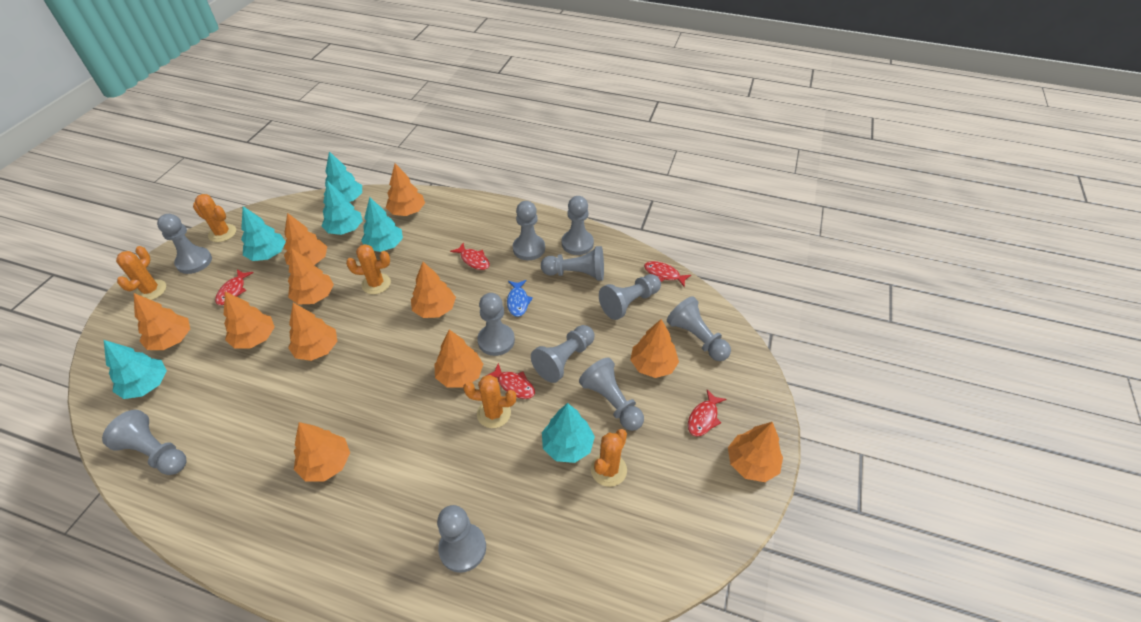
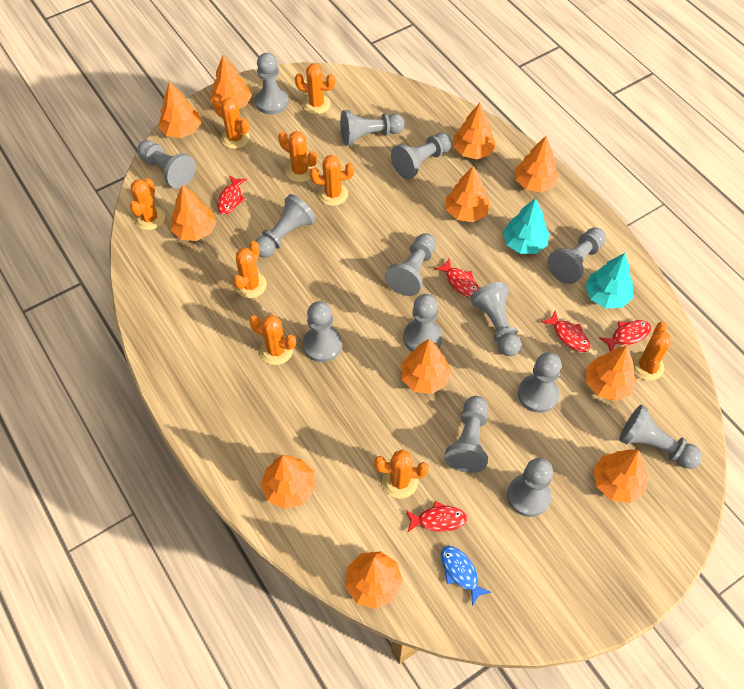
grey pawn: [102,410,186,475] [157,214,212,274] [437,505,486,573] [477,293,515,356] [513,201,545,260] [531,325,594,383] [541,246,604,281] [562,196,594,255] [579,357,644,431] [599,274,661,320] [667,296,731,361] = 11 -> [137,140,196,189] [255,53,289,115] [255,194,316,258] [303,301,342,362] [340,110,405,146] [385,233,436,296] [391,132,452,179] [403,294,443,352] [444,396,488,473] [470,282,521,356] [507,458,553,517] [518,352,561,413] [547,227,606,284] [619,405,702,469] = 14
orange cactus: [116,246,166,300] [193,194,236,242] [346,244,391,294] [463,375,516,428] [591,429,627,487] = 5 -> [130,178,165,230] [213,98,250,149] [233,241,267,298] [249,315,296,365] [278,131,317,182] [295,64,335,114] [310,155,354,206] [374,449,429,499] [632,322,672,381] = 9
turquoise tree: [104,340,167,399] [241,206,286,261] [322,181,363,235] [324,151,362,202] [361,197,403,252] [542,403,595,463] = 6 -> [503,198,549,254] [585,253,633,308] = 2

